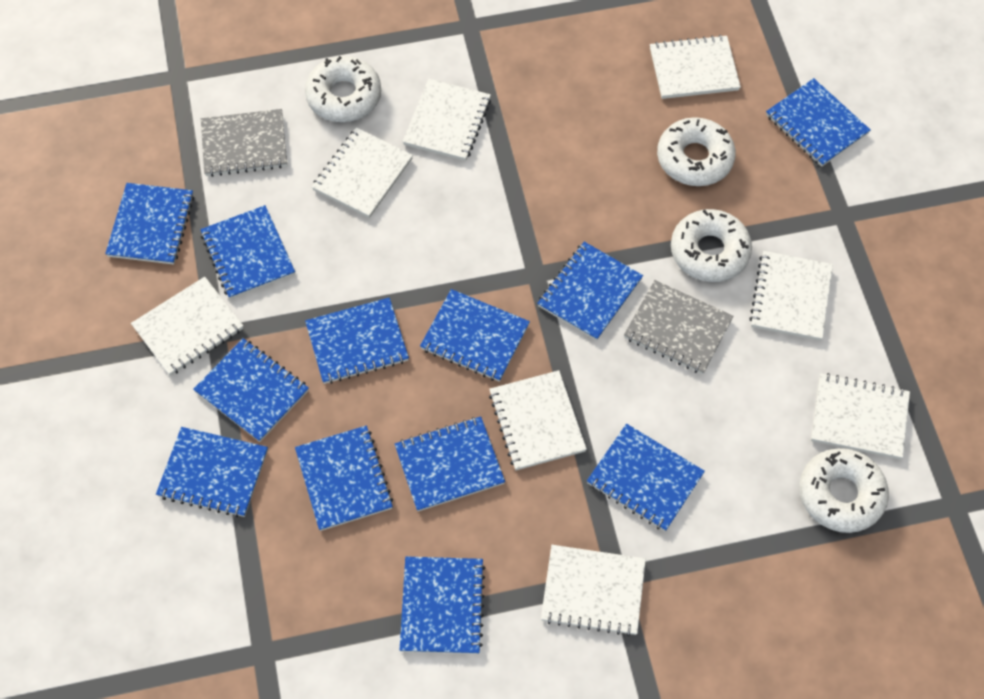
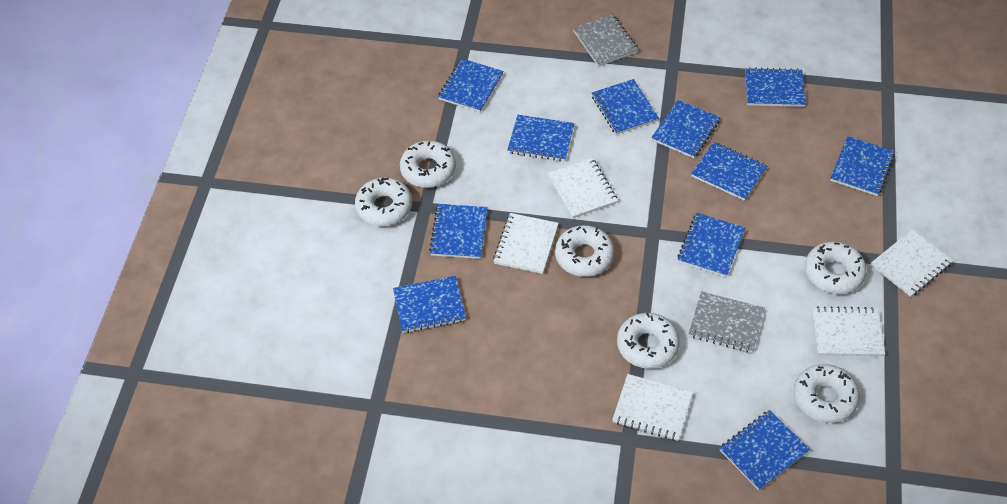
blue notebook: [105,183,194,265] [156,427,268,517] [193,338,309,442] [200,205,295,299] [295,426,393,531] [305,298,409,384] [395,416,505,512] [400,557,485,654] [420,289,530,382] [537,242,643,341] [587,424,705,531] [766,78,871,167] = 12 -> [393,276,466,333] [429,204,488,259] [438,59,504,112] [507,115,574,161] [592,79,659,135] [651,100,720,158] [677,213,745,277] [691,142,767,201] [719,410,810,491] [745,67,806,107] [830,136,895,196] = 11
white donut: [305,56,381,122] [657,117,736,186] [671,209,752,282] [799,448,889,533] = 4 -> [355,177,412,226] [400,141,456,188] [555,225,614,277] [617,313,680,369] [794,364,860,423] [805,241,867,294] = 6
white notebook: [131,277,244,376] [312,127,413,218] [403,79,491,161] [489,370,587,470] [541,545,646,636] [650,35,741,99] [749,251,833,341] [811,373,910,459] = 8 -> [493,213,559,274] [548,158,618,219] [612,374,693,441] [812,306,885,356] [871,229,953,297] = 5

